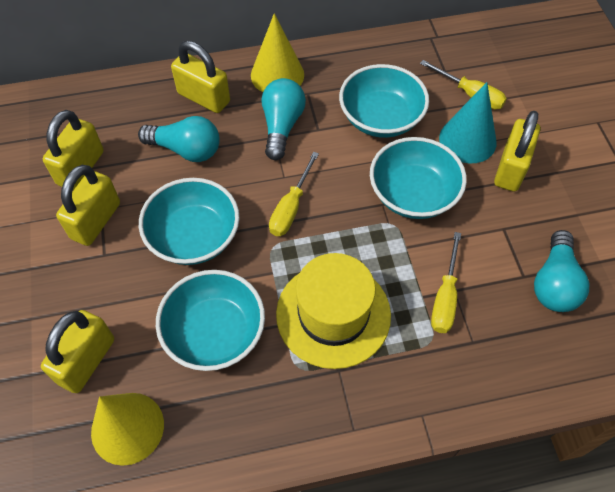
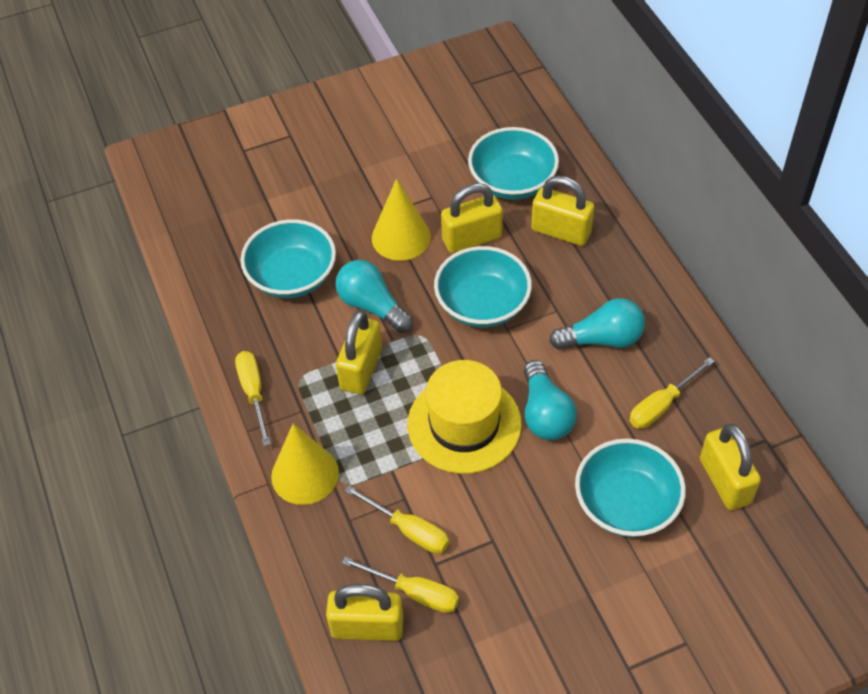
turquoise cone: [439,82,497,163] = 1 -> none = 0
yellow screwdriver: [269,152,319,236] [420,60,507,109] [431,232,461,333] = 3 -> [235,351,271,446] [342,557,459,613] [345,485,449,554] [629,357,715,429] = 4

